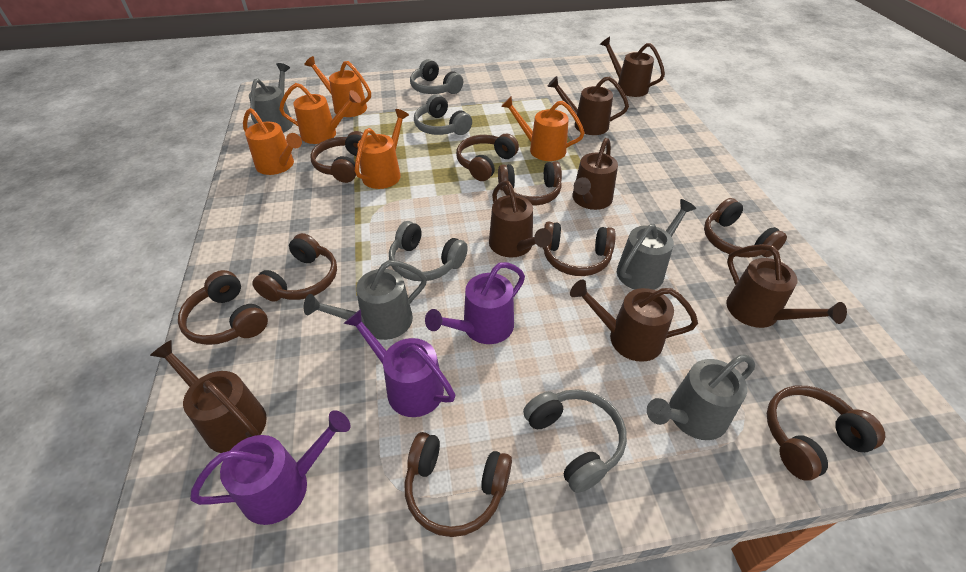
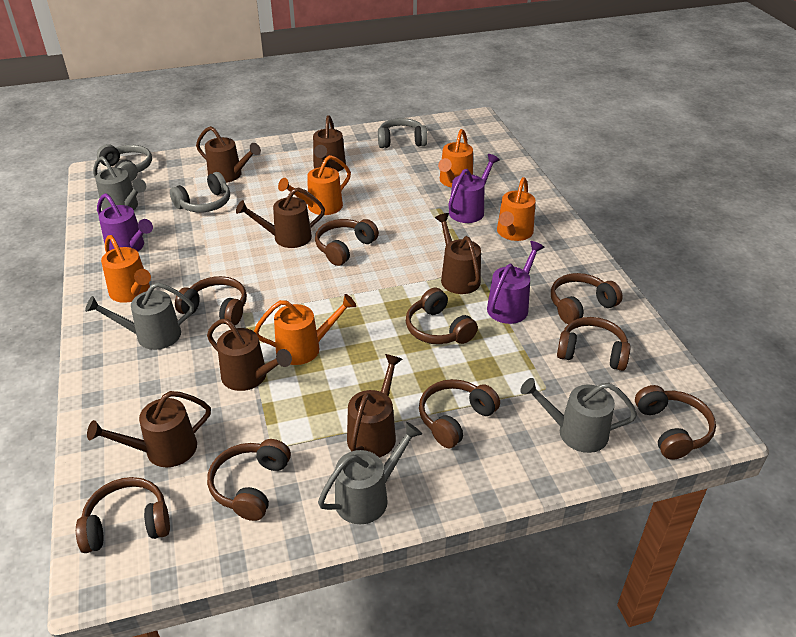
grey headphones: [389,221,468,281] [410,59,463,94] [414,94,472,135] [523,389,627,493] = 4 -> [97,144,152,181] [170,172,230,212] [378,118,428,148] = 3

